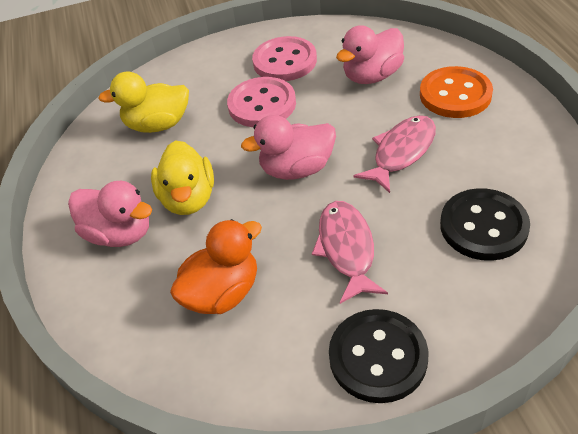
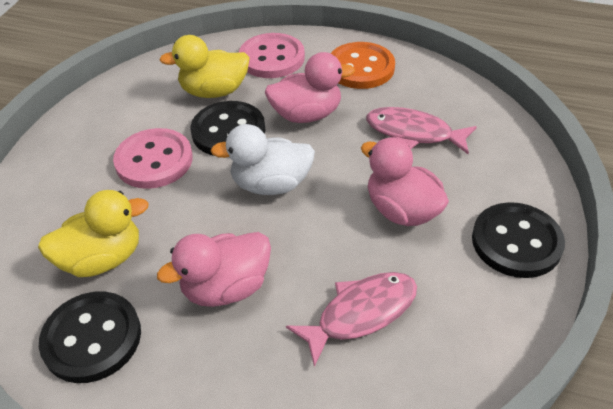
black button: [329,309,428,403] [440,188,530,261] = 2 -> [39,291,141,383] [191,101,265,156] [472,202,565,278] = 3
orange duck: [170,219,262,314] = 1 -> none = 0
white duck: none = 0 -> [211,124,315,195] = 1

